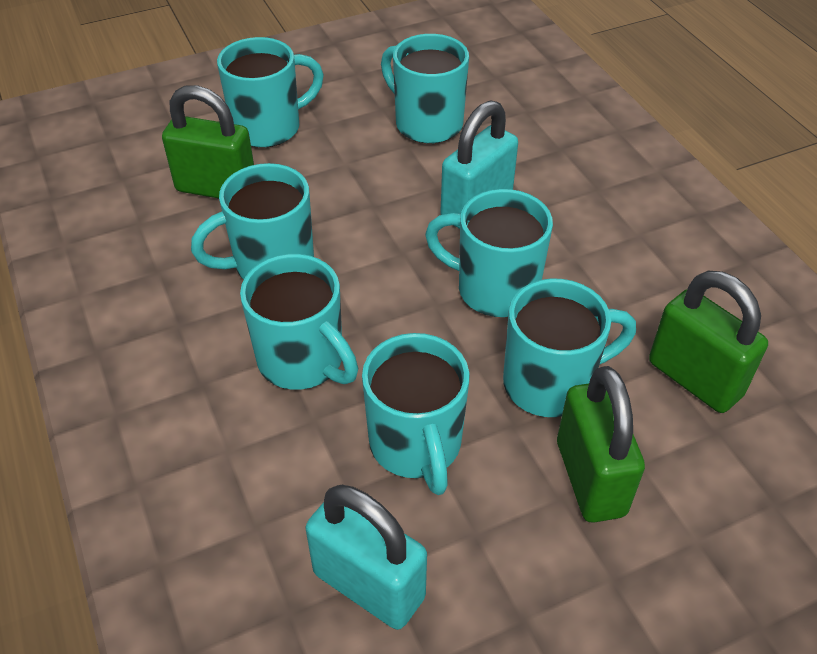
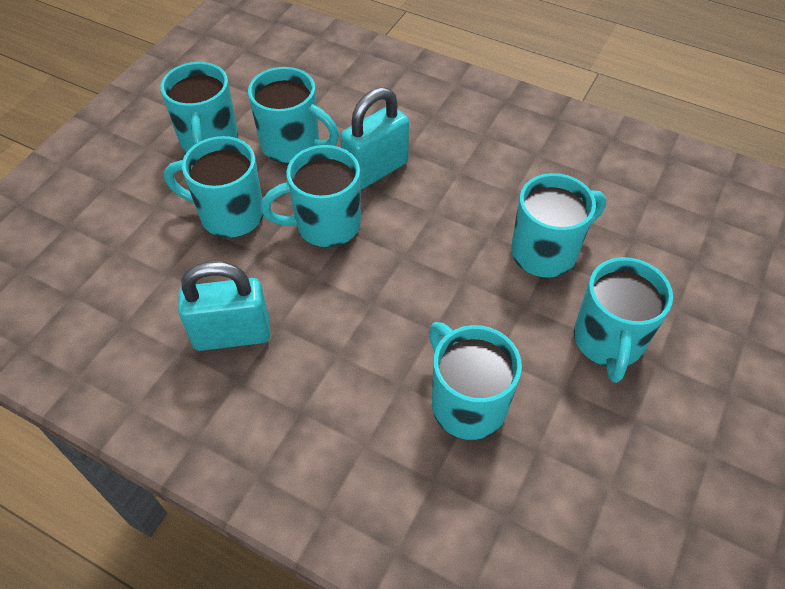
green padlock: [162,85,254,198] [557,366,645,523] [649,271,768,413] = 3 -> none = 0

